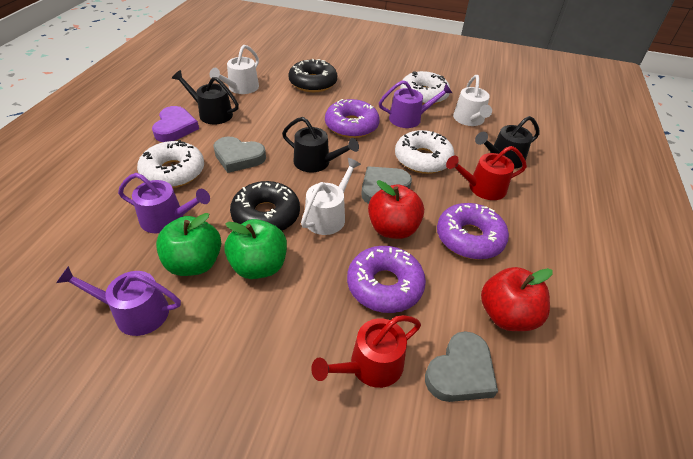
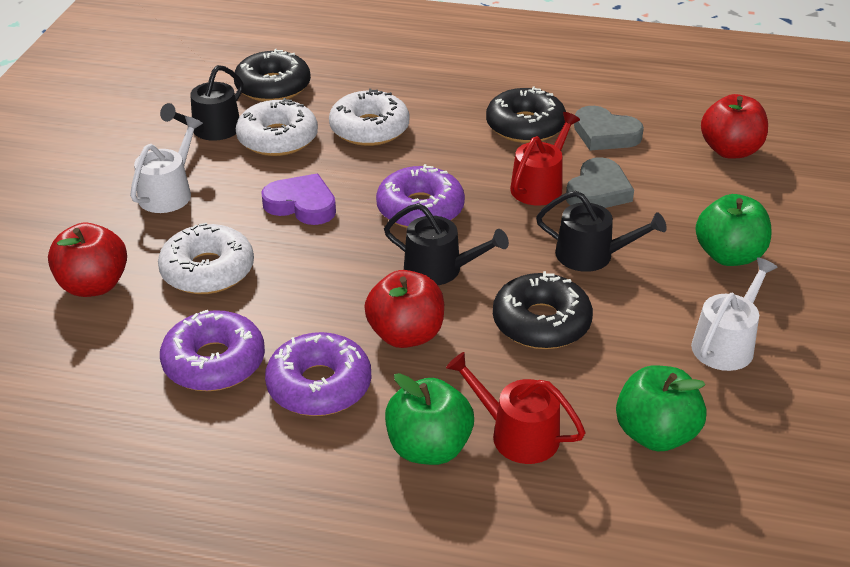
black donut: [230,181,300,231] [288,59,337,92] = 2 -> [234,49,311,102] [486,86,566,143] [493,271,593,349] = 3
green apple: [156,213,221,276] [224,219,287,279] = 2 -> [385,373,474,465] [616,365,706,451] [696,194,771,266] = 3
grey heart: [213,137,266,173] [361,166,412,204] [425,331,498,402] = 3 -> [566,157,634,208] [574,106,644,150] = 2
purple watering can: [56,266,181,336] [118,173,210,233] [379,80,452,128] = 3 -> none = 0
red apple: [368,180,424,239] [481,267,553,331] = 2 -> [48,223,127,297] [364,270,444,348] [701,94,768,159] = 3
white watering can: [210,45,259,94] [301,158,361,235] [453,75,492,126] = 3 -> [130,116,203,213] [691,257,778,371] = 2

